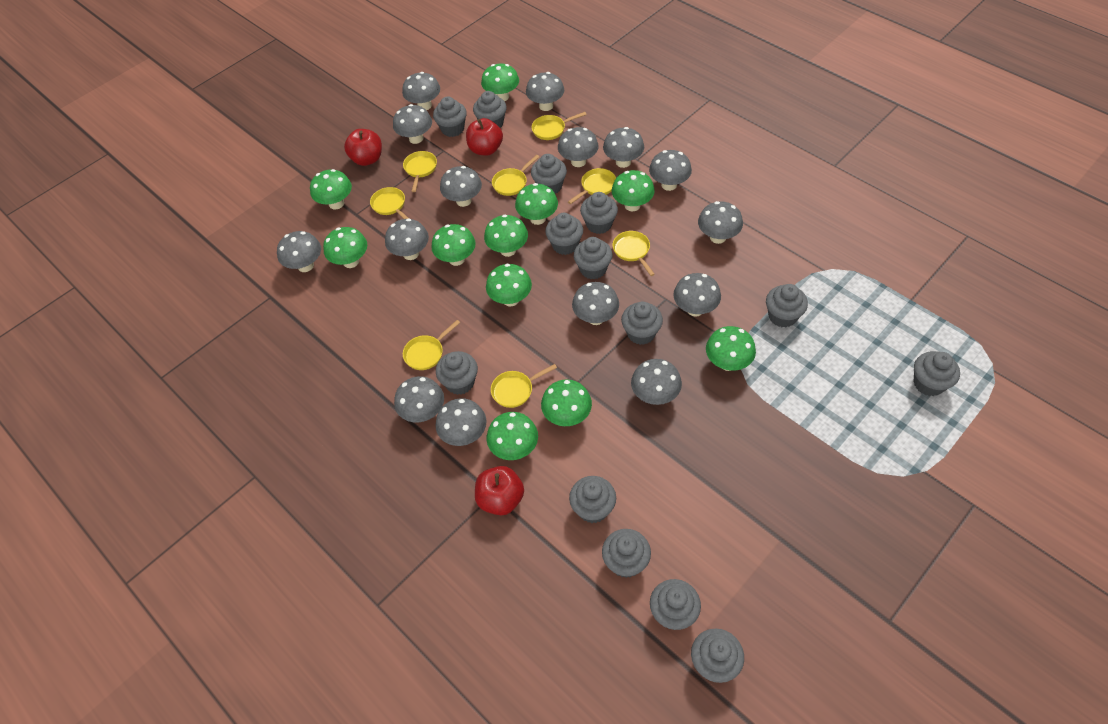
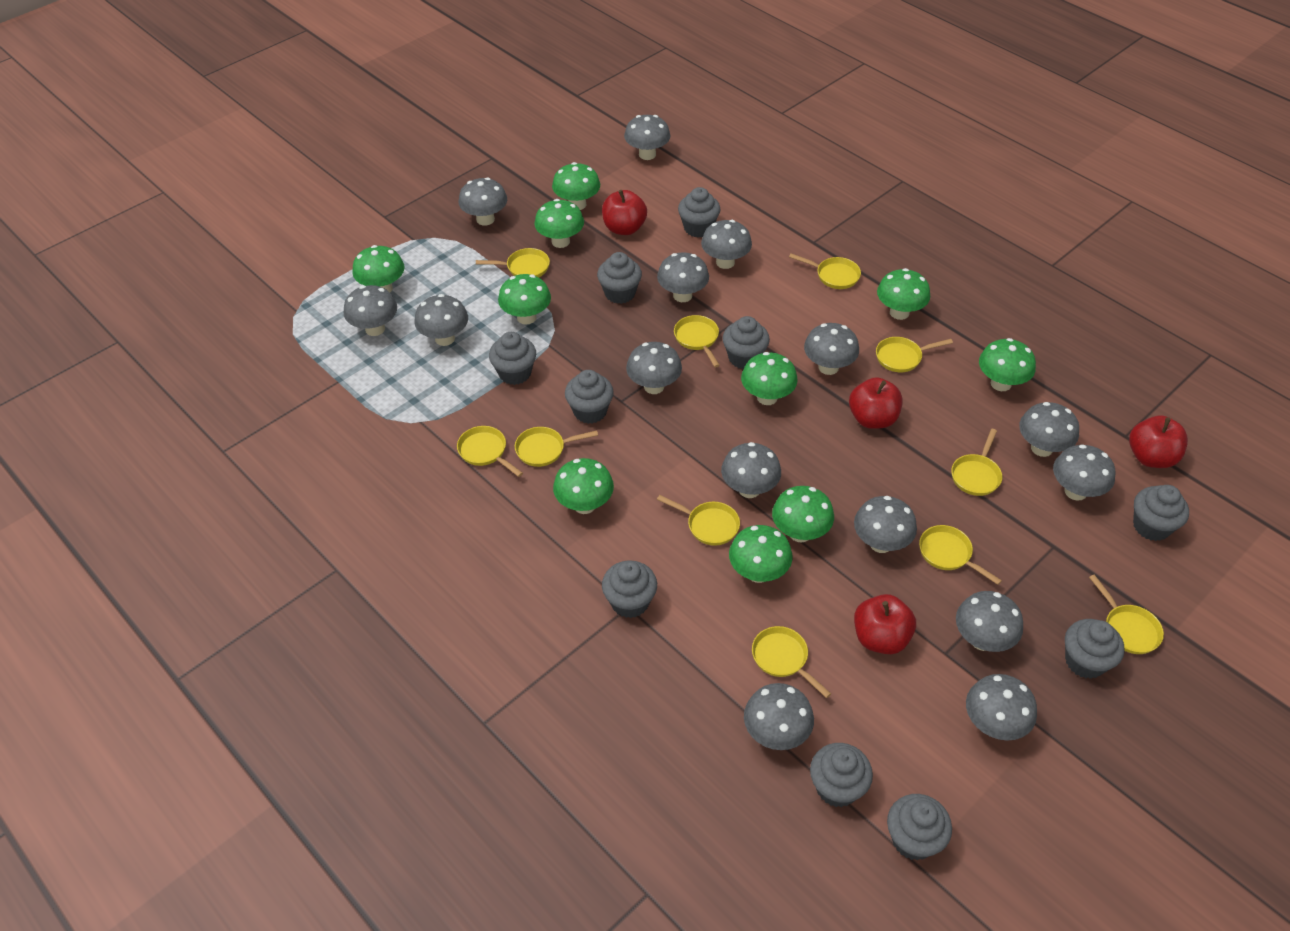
green mushroom: [310,169,352,209] [323,227,367,268] [431,224,476,266] [481,63,519,101] [484,215,528,257] [486,264,532,307] [487,412,538,460] [515,183,558,225] [541,379,592,426] [612,170,655,212] [706,326,756,371] = 11 -> [353,245,405,292] [498,274,551,325] [534,199,584,248] [552,162,600,210] [553,458,614,514] [729,525,792,583] [741,352,798,405] [772,486,834,542] [877,268,930,320] [979,338,1036,391] = 10
grey cupcake: [433,96,467,137] [436,351,478,395] [473,91,507,127] [531,154,567,194] [545,213,583,255] [569,476,616,523] [574,237,612,279] [580,192,618,234] [602,529,651,578] [621,302,663,345] [650,579,701,630] [691,628,744,683] [766,284,808,328] [914,351,960,396] = 14 -> [489,332,536,385] [565,370,614,424] [597,252,642,304] [602,561,657,618] [678,187,720,238] [723,316,770,369] [810,743,873,807] [887,794,952,860] [1065,619,1125,679] [1133,485,1189,541] = 10
red apple: [344,129,382,166] [466,118,503,156] [475,466,524,515] = 3 -> [602,190,647,235] [849,377,903,429] [854,594,916,654] [1129,415,1188,468] = 4
yellow pan: [370,187,409,219] [403,151,437,192] [403,320,460,370] [491,364,557,408] [492,155,539,196] [532,112,586,140] [568,168,616,204] [613,231,655,276] = 8 -> [457,426,523,477] [476,248,550,278] [515,427,598,467] [657,495,740,546] [674,315,720,367] [752,626,831,698] [789,253,861,289] [876,337,953,372] [919,525,1002,585] [951,429,1002,496] [1089,575,1164,654] = 11

